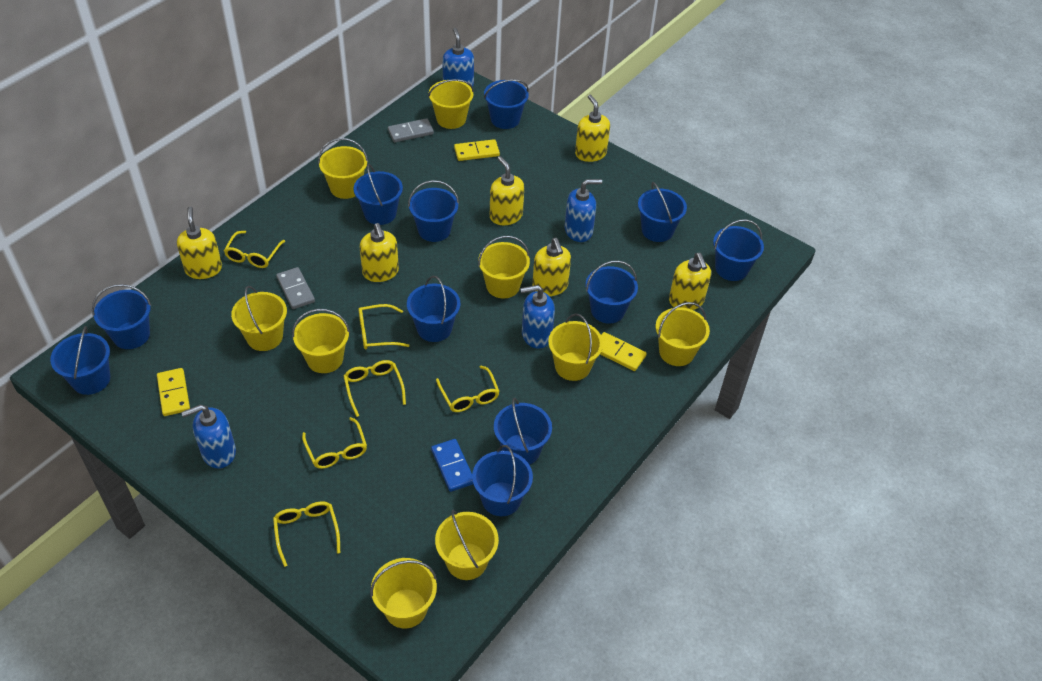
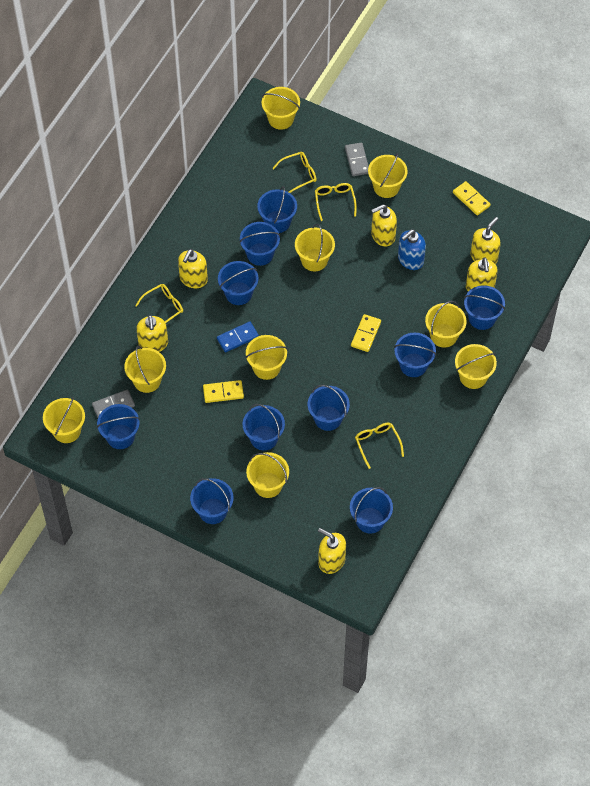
blue bucket: [50,326,110,395] [92,284,152,349] [354,164,403,225] [407,276,460,342] [408,180,459,242] [472,445,533,516] [484,79,529,129] [494,398,552,465] [586,260,638,324] [638,182,687,242] [713,219,764,281] = 11 -> [97,404,140,449] [190,478,234,524] [218,261,258,305] [239,222,280,266] [243,404,285,451] [257,186,297,233] [308,385,350,431] [350,487,393,534] [394,333,436,377] [464,285,505,330] = 10
blue soap dispenser: [181,404,236,468] [442,28,474,87] [520,285,555,349] [565,179,602,242] = 4 -> [398,229,426,270] = 1
yellow glasses: [224,231,285,268] [273,501,340,567] [302,417,367,469] [344,360,406,417] [358,304,410,350] [436,366,500,412] = 6 -> [135,284,183,323] [273,152,317,193] [315,183,357,221] [355,423,404,469] = 4

